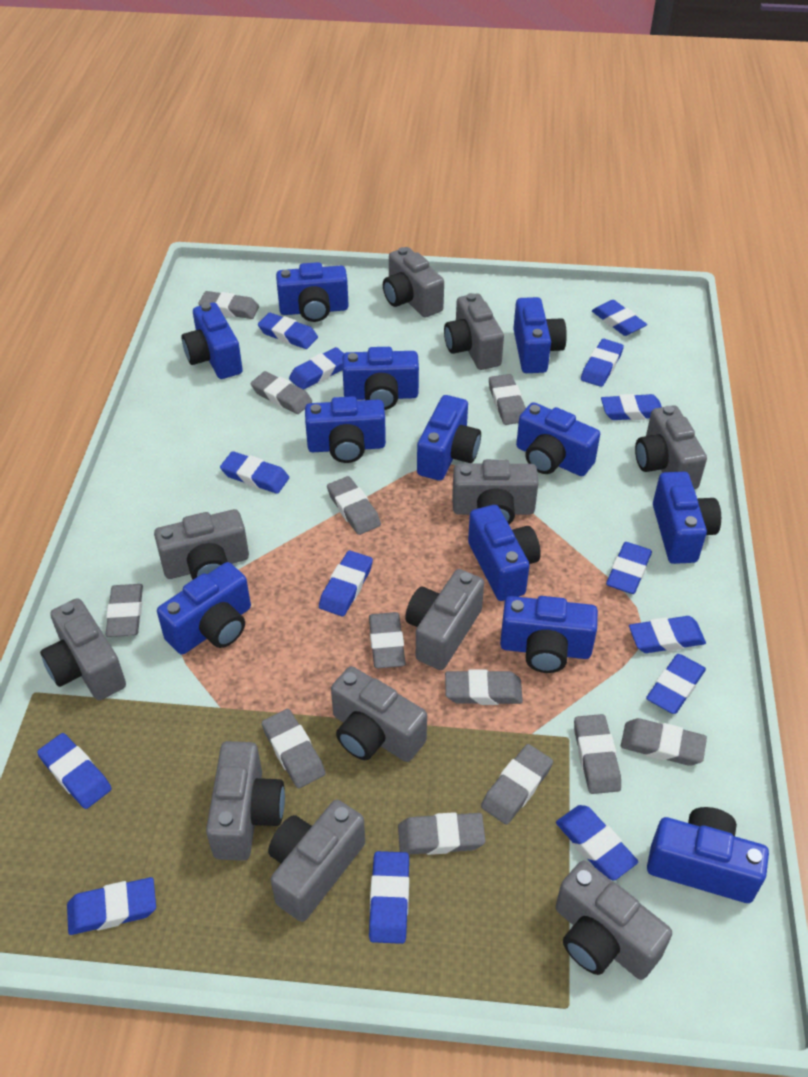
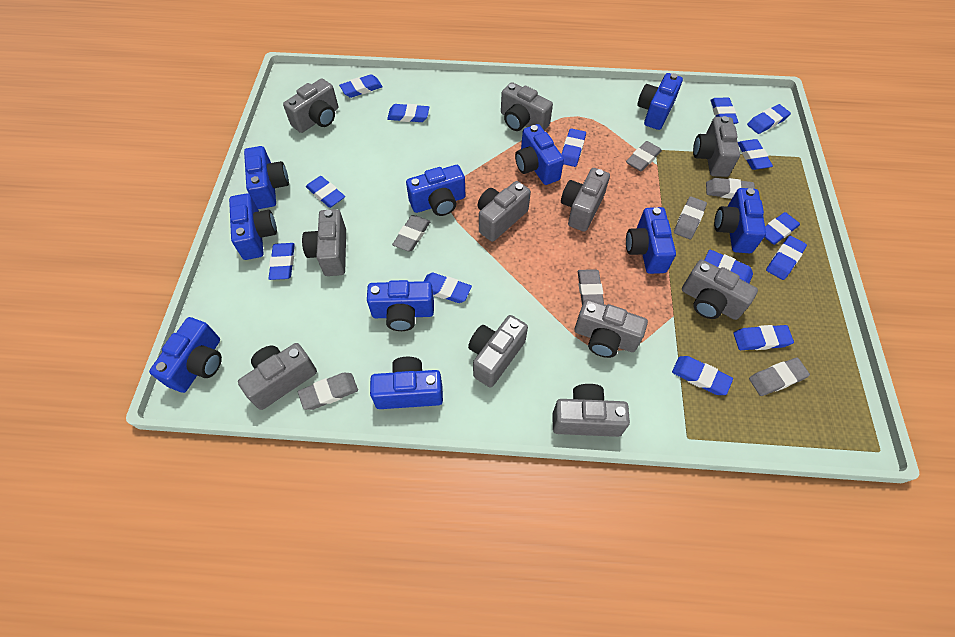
blue camera: [157,562,251,655] [182,302,243,379] [276,262,349,322] [305,396,386,463] [342,347,419,410] [417,395,481,481] [468,505,541,601] [500,596,598,673] [513,297,567,373] [516,402,600,476] [647,807,769,903] [653,472,721,564] = 12 -> [149,317,222,393] [229,193,277,260] [244,146,289,209] [367,280,434,331] [370,357,443,409] [406,165,465,216] [515,124,564,185] [626,207,676,274] [637,73,683,130] [714,188,766,253] = 10
grey eraser: [105,584,143,637] [198,291,259,319] [250,371,312,414] [262,709,325,788] [327,476,381,535] [369,612,406,668] [398,812,486,855] [445,670,523,705] [481,744,553,825] [489,374,526,425] [574,714,621,794] [621,718,707,766] = 12 -> [298,372,358,410] [392,215,430,251] [578,269,604,305] [626,141,662,171] [674,196,707,240] [706,178,755,199] [749,358,810,396] = 7

